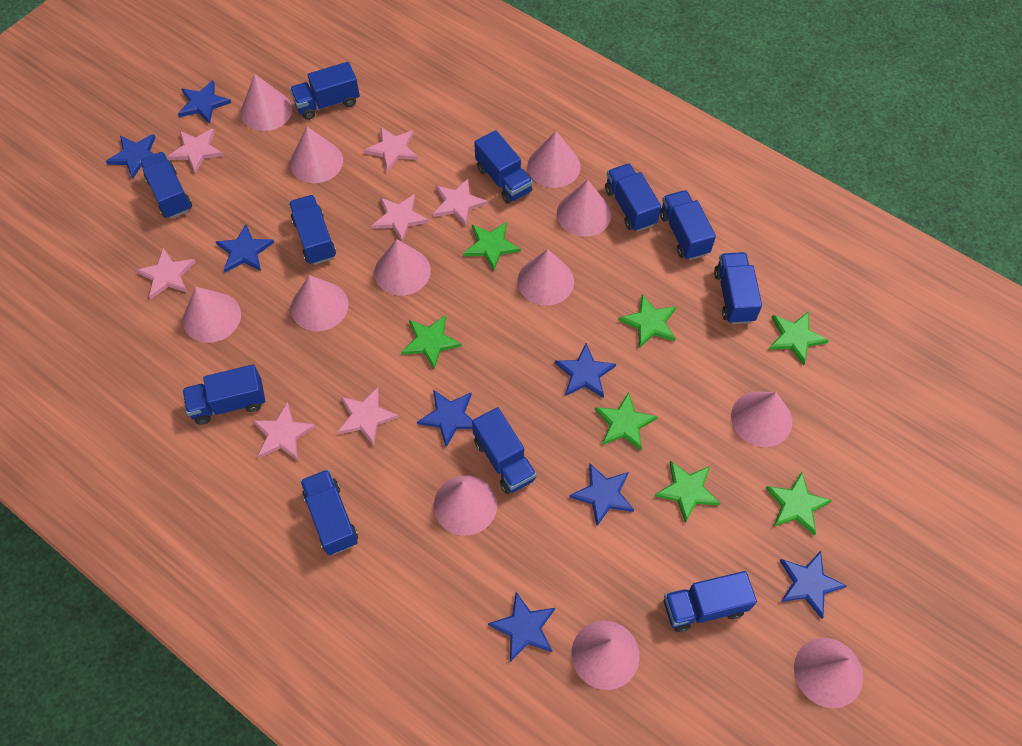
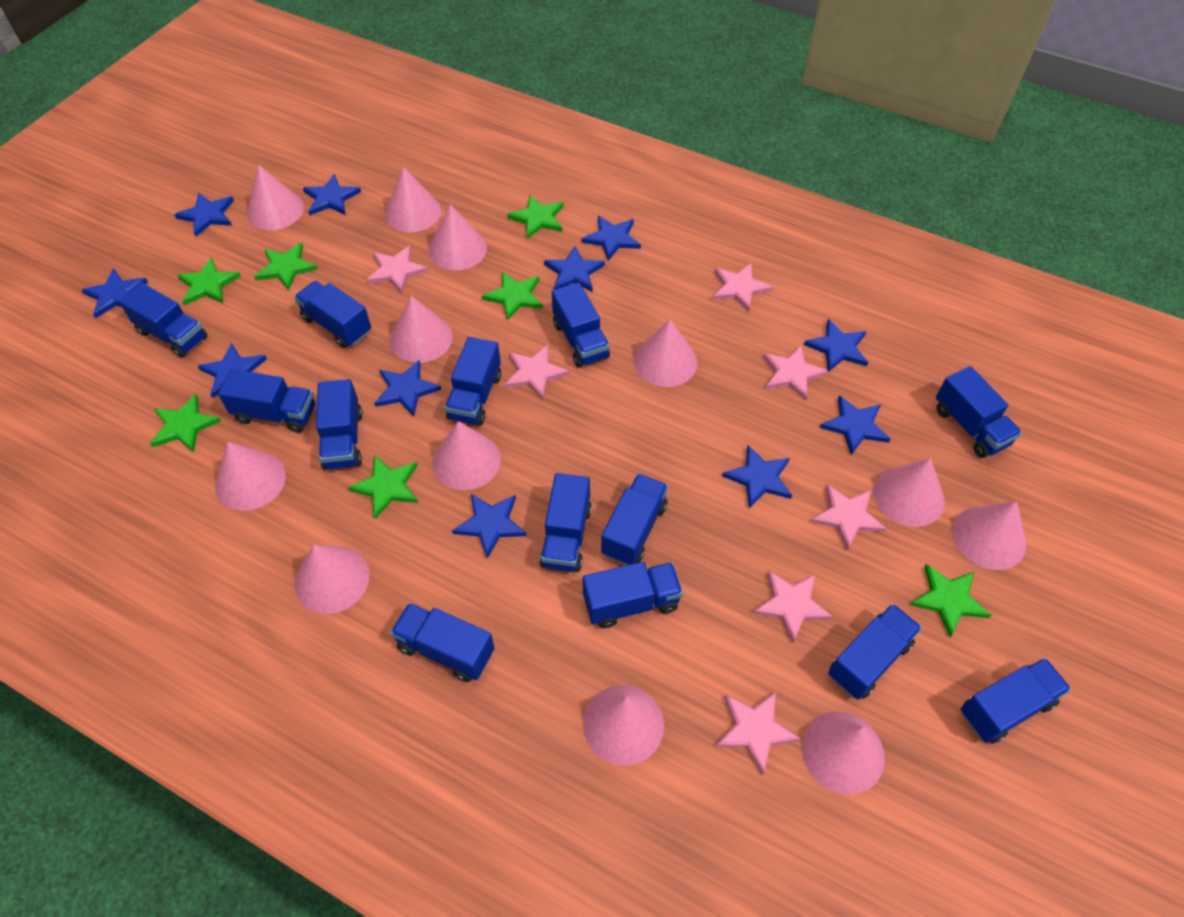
blue star: [106,134,156,179] [178,80,231,124] [216,224,274,272] [417,390,473,447] [488,592,555,662] [555,343,616,398] [570,464,634,526] [780,551,847,619] = 8 -> [82,269,148,318] [174,193,234,236] [198,343,267,398] [303,174,361,215] [374,360,441,417] [452,494,527,559] [544,246,605,292] [582,216,641,261] [722,445,792,508] [804,319,868,372] [820,396,891,455] = 11
blue truck: [140,152,192,219] [183,364,265,425] [289,195,336,265] [290,62,360,120] [300,469,358,555] [472,407,536,494] [474,130,533,204] [605,163,661,232] [660,190,716,260] [664,571,757,632] [714,252,762,324] = 11 -> [119,283,207,358] [218,369,315,433] [294,281,371,348] [316,379,363,470] [390,603,494,682] [445,337,501,426] [539,473,592,572] [552,282,610,368] [583,562,683,628] [601,474,668,565] [828,604,922,700] [936,366,1022,458] [961,658,1071,744] = 13

